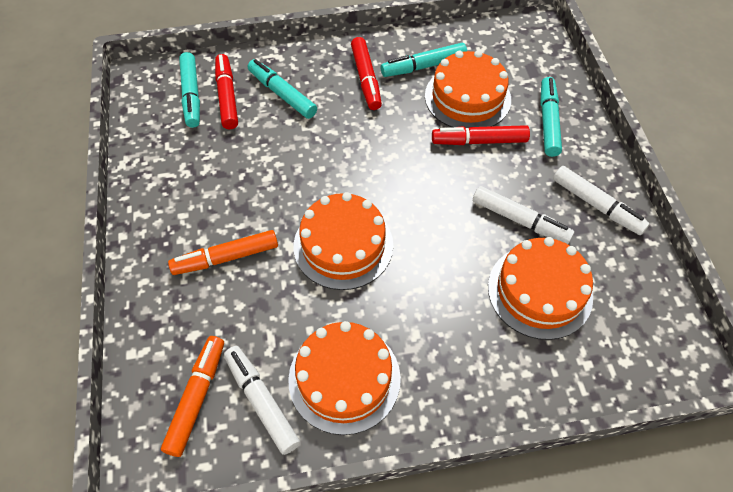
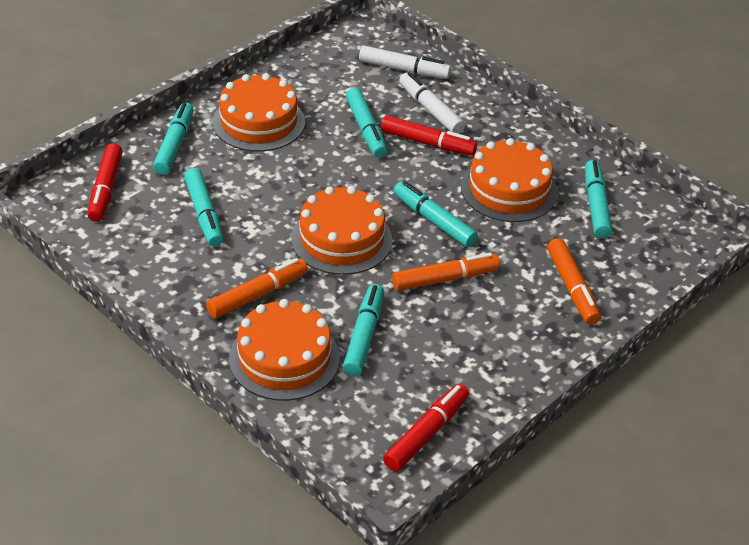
orange marker: [161,336,224,457] [168,230,278,275] = 2 -> [206,258,308,319] [392,253,500,291] [547,238,601,325] = 3
turquoise marker: [179,52,200,128] [248,59,317,119] [381,43,467,77] [540,77,562,157] = 4 -> [153,103,194,175] [184,168,223,247] [342,284,384,376] [346,88,387,158] [393,181,478,247] [585,160,612,239] = 6
white marker: [224,346,300,455] [473,186,575,244] [553,166,650,235] = 3 -> [359,46,451,79] [399,72,465,134] = 2

